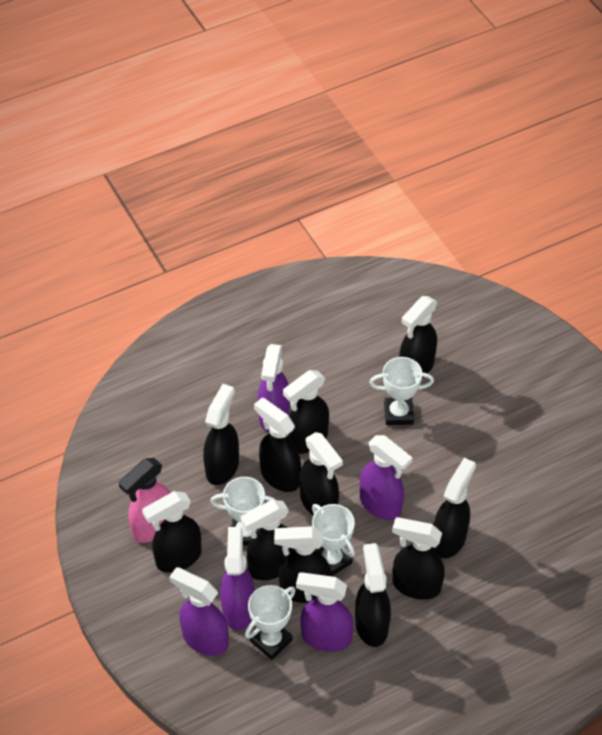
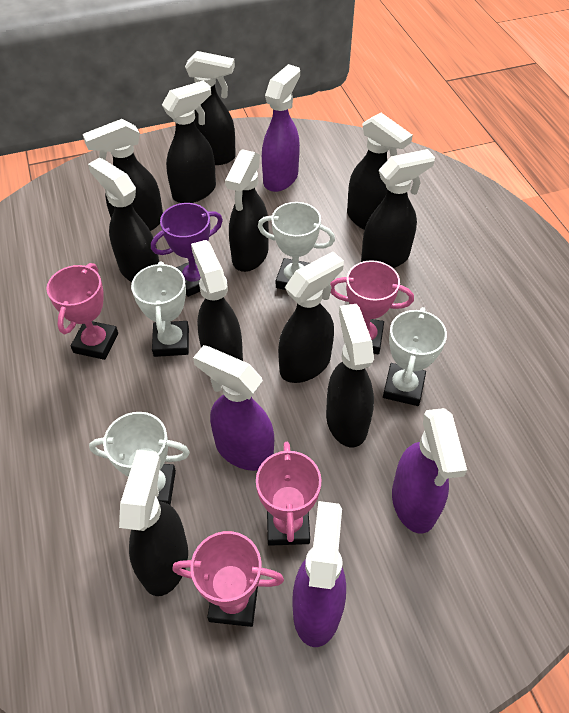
pink spray bottle: [119,458,170,543] = 1 -> none = 0
pink trophy: none = 0 -> [46,263,118,360] [172,531,284,627] [256,442,321,546] [330,260,414,354] = 4
purple spray bottle: [169,567,229,656] [220,527,255,630] [258,344,290,433] [296,572,353,652] [360,435,413,520] = 5 -> [193,345,274,471] [262,64,300,192] [292,501,346,647] [392,408,467,534] = 4
purple trophy: none = 0 -> [151,203,223,297] = 1

